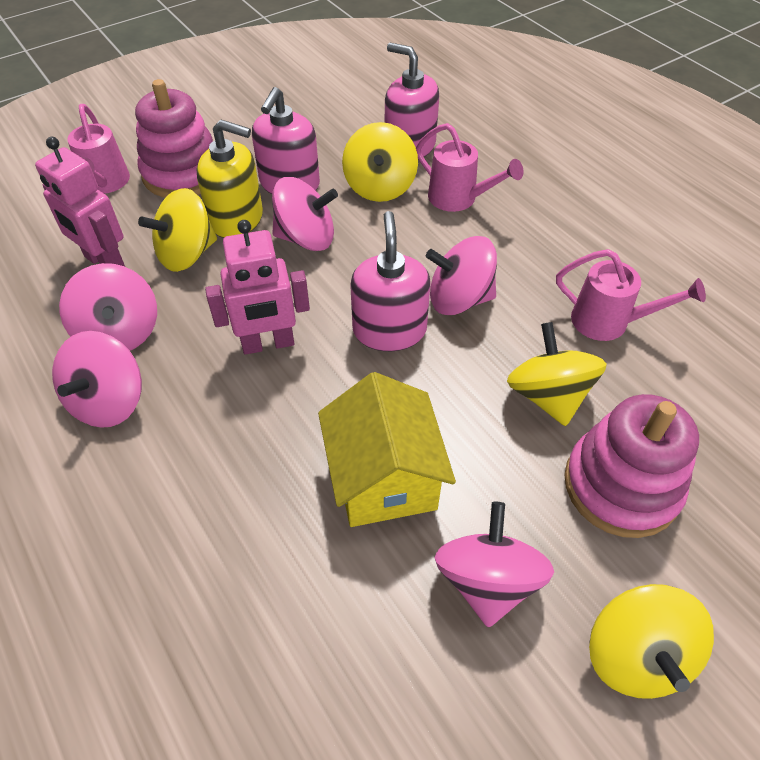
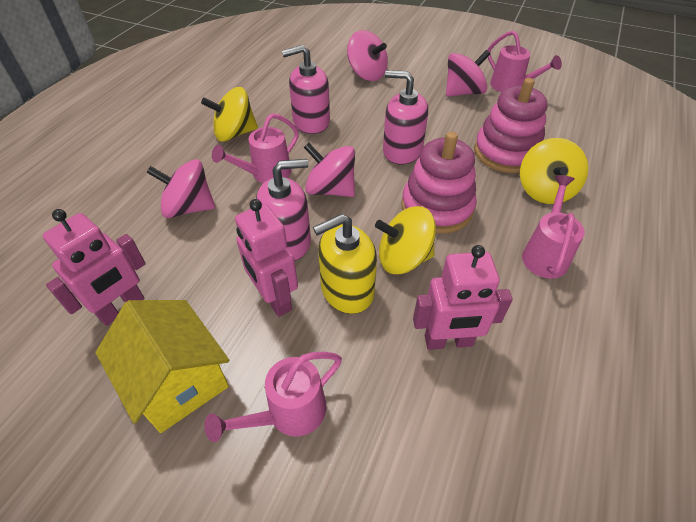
pink robot: [35,137,125,266] [205,220,310,355] = 2 -> [43,209,146,326] [235,199,298,317] [413,245,513,350] = 3
pink spinning top: [52,331,142,428] [59,263,157,351] [272,177,338,251] [426,236,497,315] [435,502,554,627] = 5 -> [146,159,215,218] [304,143,355,197] [347,30,388,81] [446,50,490,97] = 4
pink watering can: [67,104,130,194] [416,123,523,212] [556,249,706,341] = 3 -> [204,352,342,442] [212,113,299,183] [487,30,562,92] [522,175,585,279] = 4
yellow spinning top: [138,188,217,272] [342,122,418,202] [507,322,607,426] [589,584,714,699] = 4 -> [201,87,258,142] [375,206,436,274] [520,138,588,204] = 3

